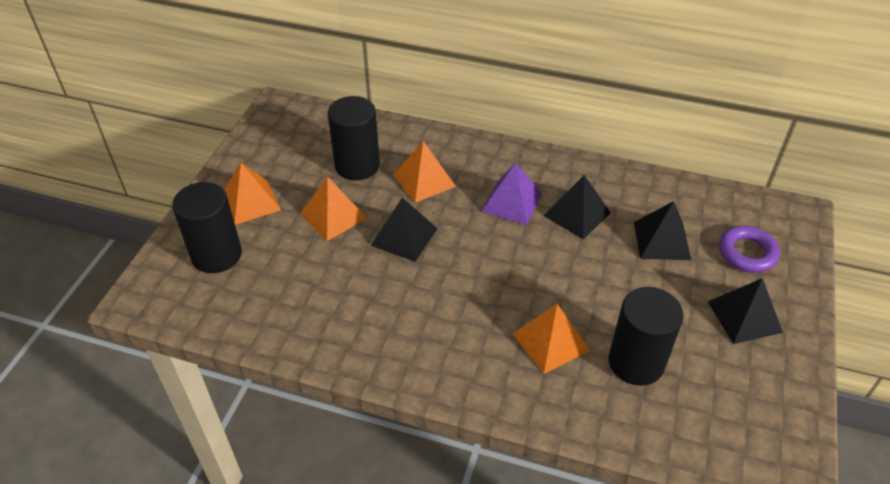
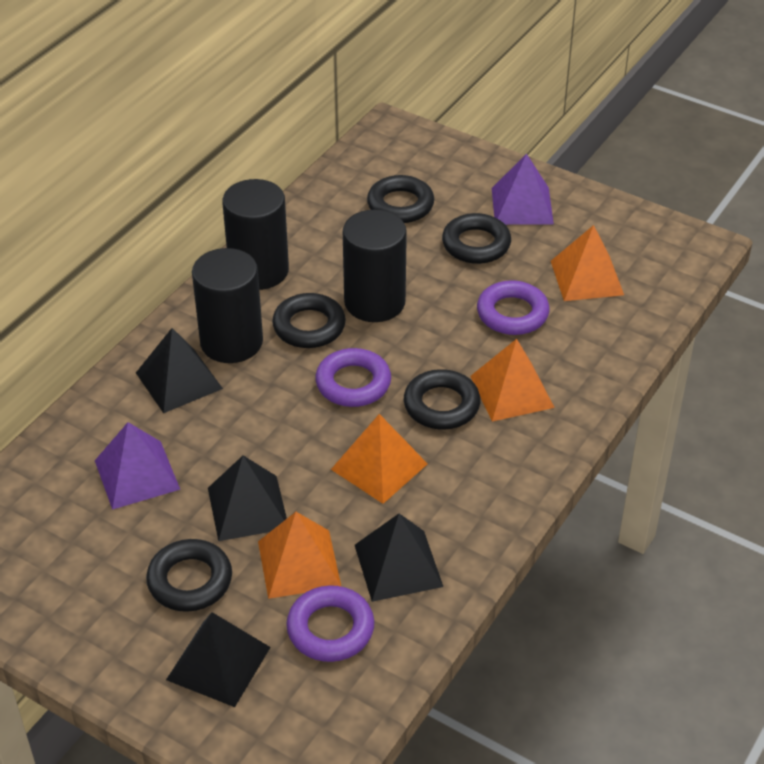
black ring: none = 0 -> [146,539,232,612] [272,293,346,348] [367,175,434,223] [404,369,481,430] [442,213,511,264] = 5
purple pyramid: [481,163,542,225] = 1 -> [95,422,180,510] [492,154,554,225] = 2
purple ring: [719,225,780,273] = 1 -> [286,585,374,662] [315,348,391,407] [477,280,549,335] = 3

